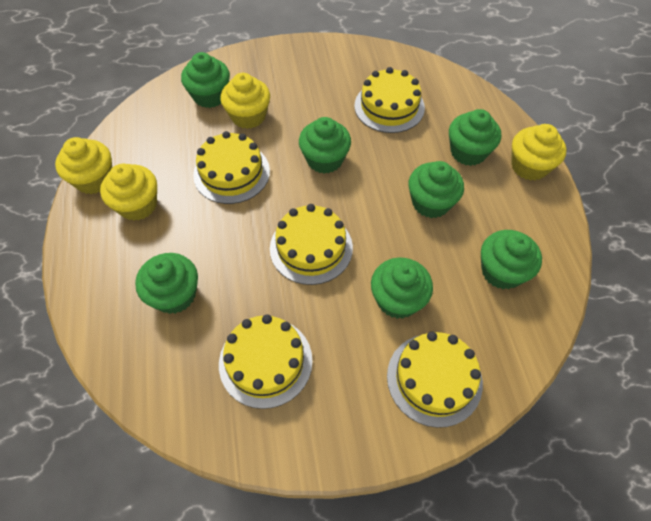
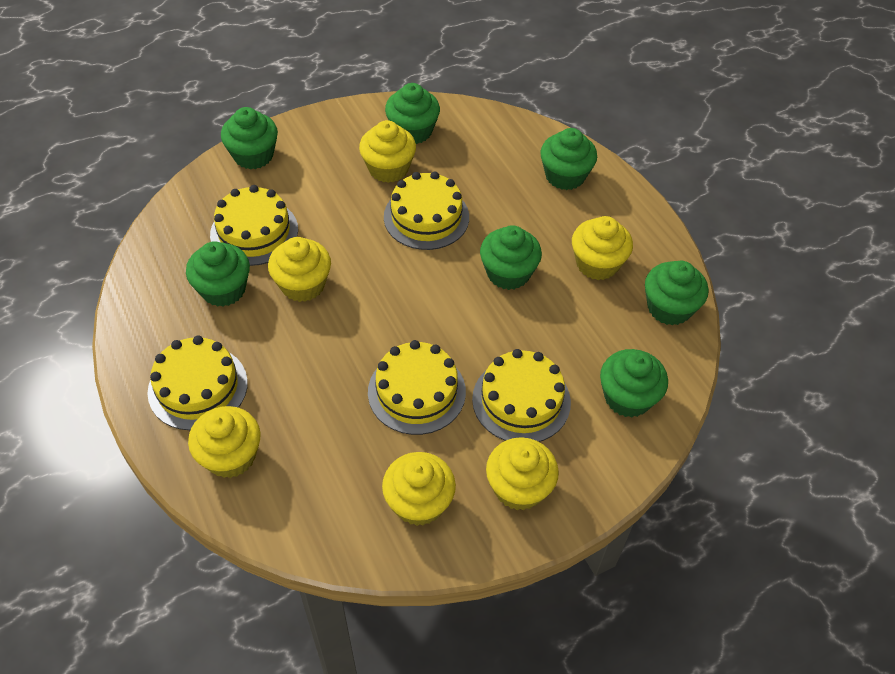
yellow cupcake: [55,137,112,194] [100,164,157,221] [220,73,270,129] [511,124,567,181] = 4 -> [188,406,261,478] [268,237,331,302] [359,120,416,183] [382,452,456,526] [486,437,559,510] [572,216,633,280] = 6

